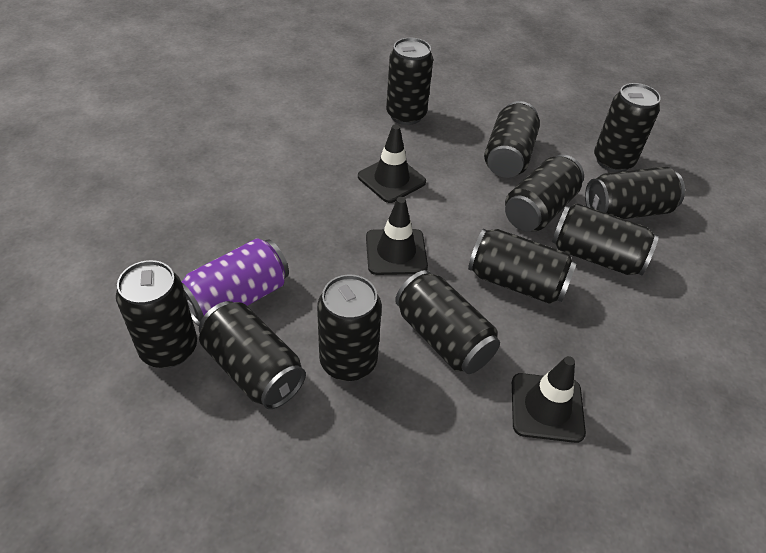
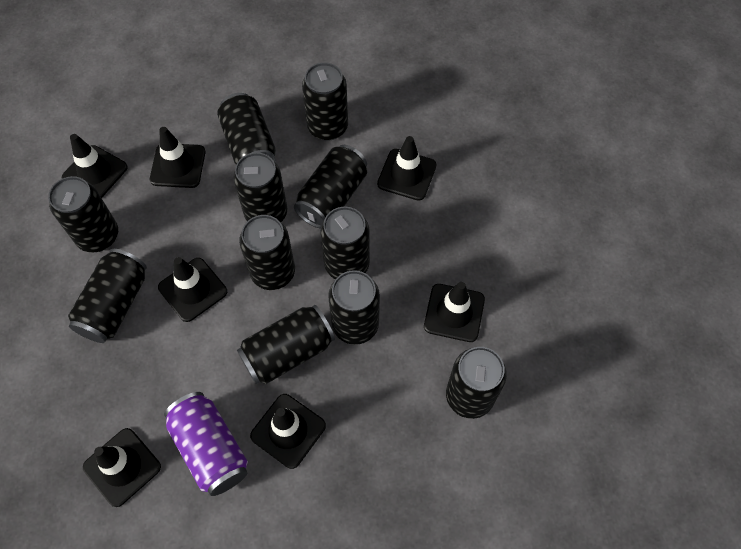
black traffic cone: [358,125,426,203] [366,197,428,275] [512,356,586,443] = 3 -> [62,134,128,198] [83,428,161,507] [150,127,205,188] [158,257,227,322] [250,394,326,469] [377,136,436,201] [424,282,485,342] = 7

